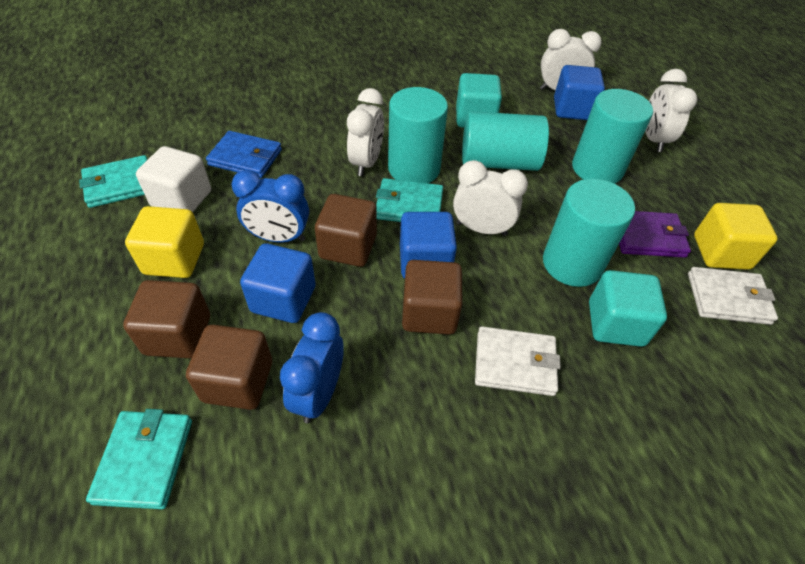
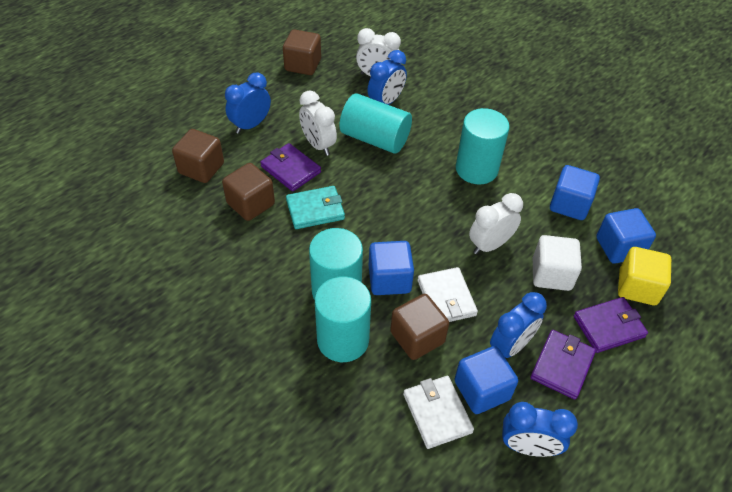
blue clock: [231,170,309,243] [280,312,344,423] = 2 -> [225,72,271,134] [368,50,407,105] [490,292,547,358] [502,402,578,457] = 4
blue cube: [240,243,316,323] [400,212,457,279] [554,65,605,120] = 3 -> [369,241,414,295] [454,346,518,414] [550,165,600,220] [596,208,656,264] = 4
blue wallet: [206,131,282,178] = 1 -> none = 0
purple wallet: [619,211,691,258] = 1 -> [260,143,321,192] [530,330,596,399] [574,297,648,353] = 3
turquoise cube: [456,73,502,128] [589,270,667,347] = 2 -> none = 0
turquoise wallet: [79,155,148,208] [86,409,192,509] [376,178,443,222] = 3 -> [286,186,345,229] = 1
white clock: [347,88,384,176] [453,160,528,236] [540,29,602,90] [645,69,697,152] = 4 -> [299,90,337,156] [356,28,401,76] [469,193,523,254] = 3
yellow cube: [125,206,204,278] [694,203,777,270] = 2 -> [618,247,671,305] = 1

